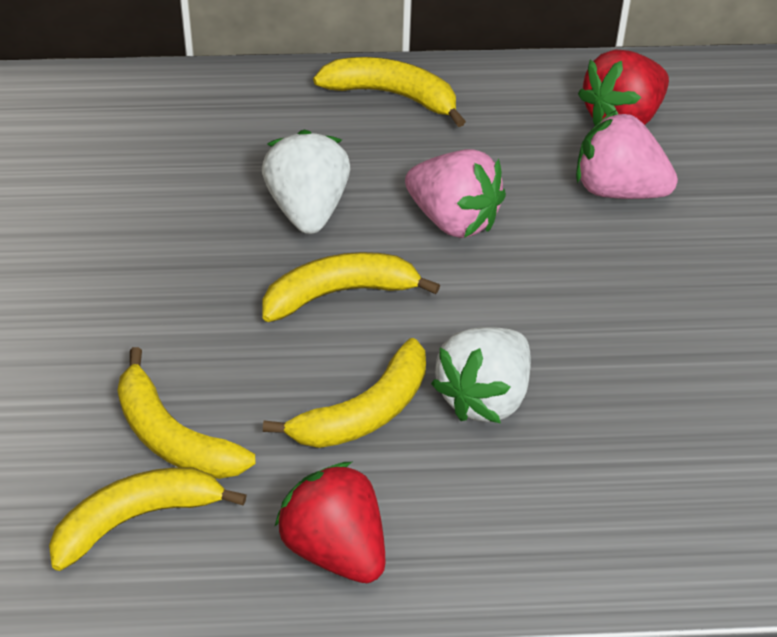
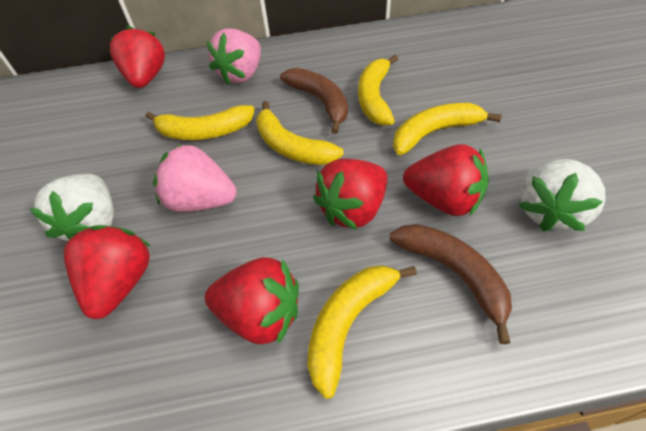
brown banana: none = 0 -> [280,68,348,134] [390,224,512,344] = 2
red strawberry: [275,462,385,583] [578,49,669,125] = 2 -> [64,225,150,319] [110,26,165,88] [205,257,299,344] [313,159,387,230] [403,144,489,216] = 5

